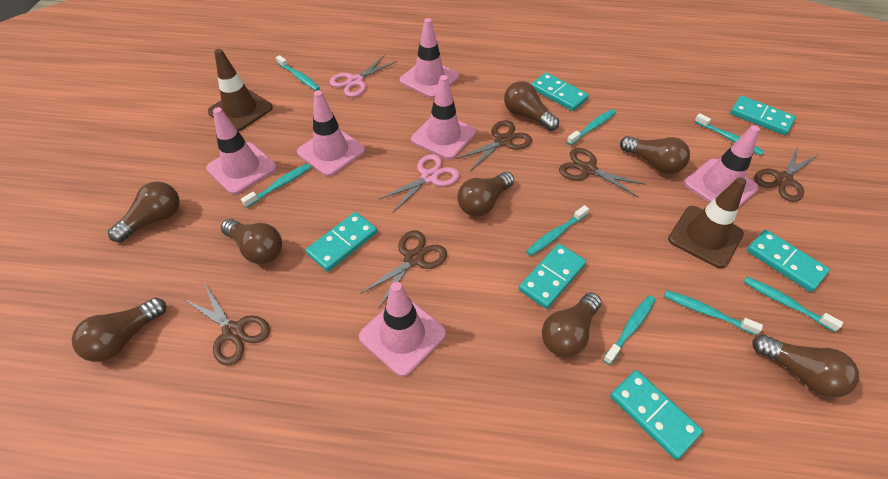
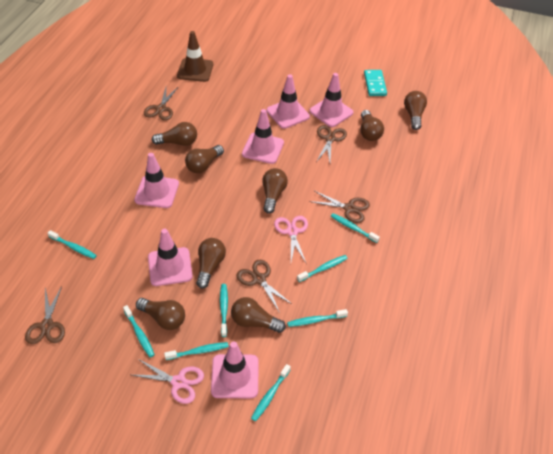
brown traffic cone: [208,49,273,131] [668,177,746,268] = 2 -> [177,31,213,82] = 1
turquoise domino: [306,212,377,272] [519,244,586,309] [531,72,589,111] [610,370,703,460] [730,96,796,135] [747,230,830,292] = 6 -> [364,70,387,96] = 1

